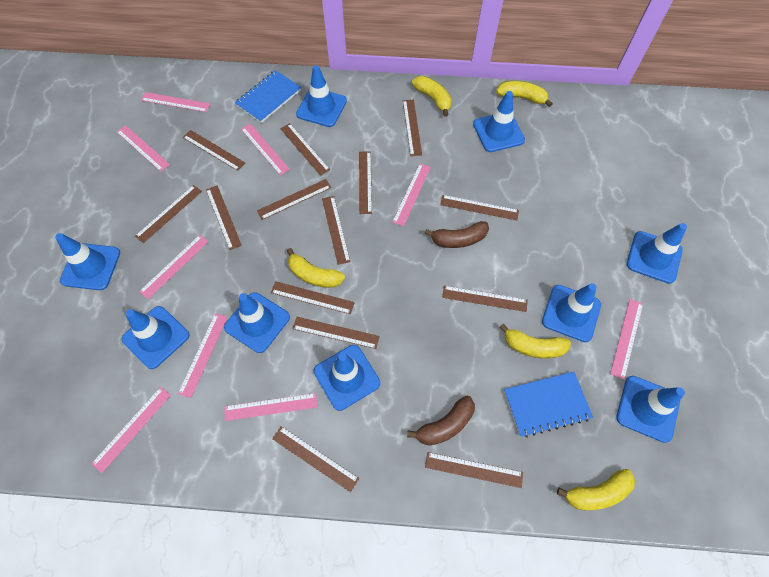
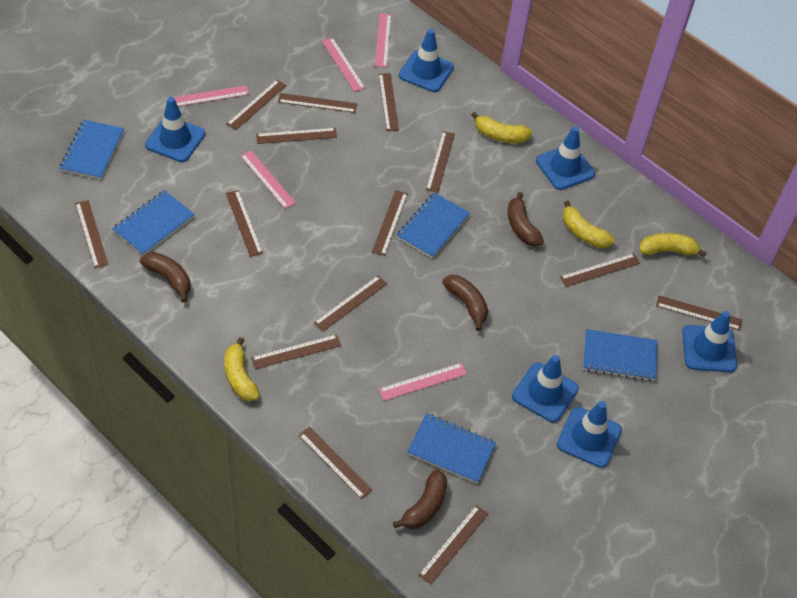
blue notebook: [235,70,301,123] [504,372,593,438] = 2 -> [60,120,124,180] [112,190,195,256] [397,193,470,259] [407,413,496,484] [583,329,657,381] = 5
blue traffic cone: [55,233,120,290] [122,306,190,369] [224,292,290,353] [296,65,347,127] [314,345,380,411] [473,91,525,152] [542,283,601,342] [616,376,685,443] [627,223,687,284] = 9 -> [145,97,205,162] [399,29,454,92] [512,355,579,422] [536,126,595,190] [557,401,622,468] [682,311,737,372] = 6
brown banana: [407,396,475,446] [424,221,489,248] = 2 -> [140,252,191,302] [393,469,447,529] [442,275,488,331] [508,192,544,247] = 4
pink ruler: [91,387,171,473] [116,125,170,172] [139,235,209,299] [141,92,211,112] [178,313,228,398] [224,393,318,421] [241,124,290,175] [392,164,431,226] [610,299,643,379] = 9 -> [173,85,250,106] [240,150,296,209] [322,38,365,92] [375,13,391,68] [379,363,467,401] = 5
yellow banana: [287,248,345,288] [412,76,452,117] [496,81,553,107] [499,324,571,358] [557,469,635,510] = 5 -> [224,337,260,401] [472,112,532,143] [563,201,614,248] [639,233,706,257] = 4

